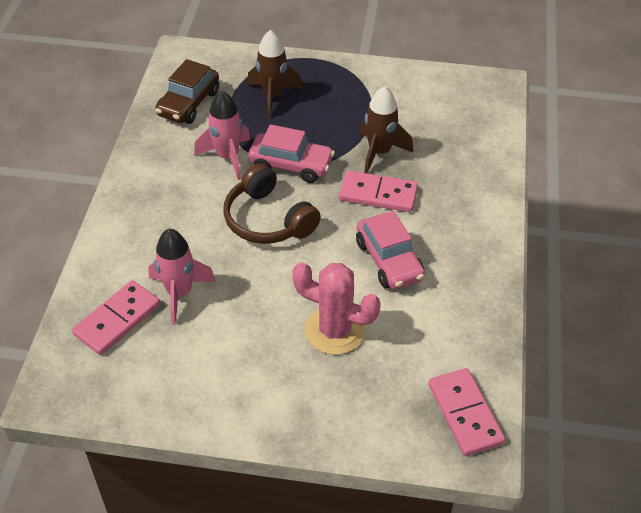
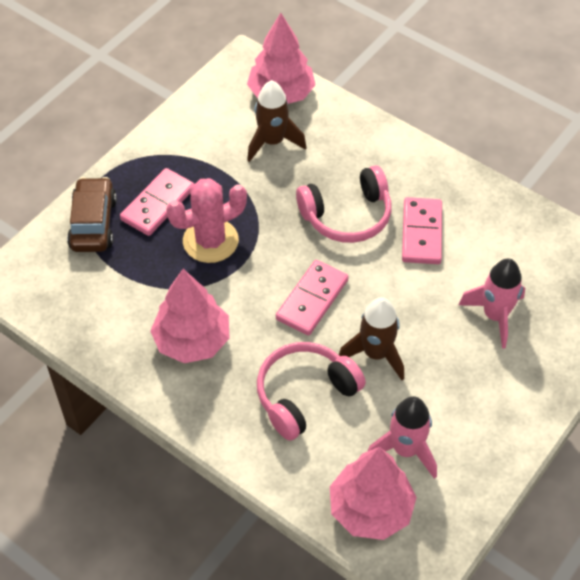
brown headphones: [223,163,321,244] = 1 -> none = 0
pink car: [248,124,335,183] [356,211,425,289] = 2 -> none = 0
pink headphones: none = 0 -> [257,342,366,441] [296,165,392,243] = 2
pink tree: none = 0 -> [150,269,230,363] [247,13,316,104] [330,447,417,540] = 3

